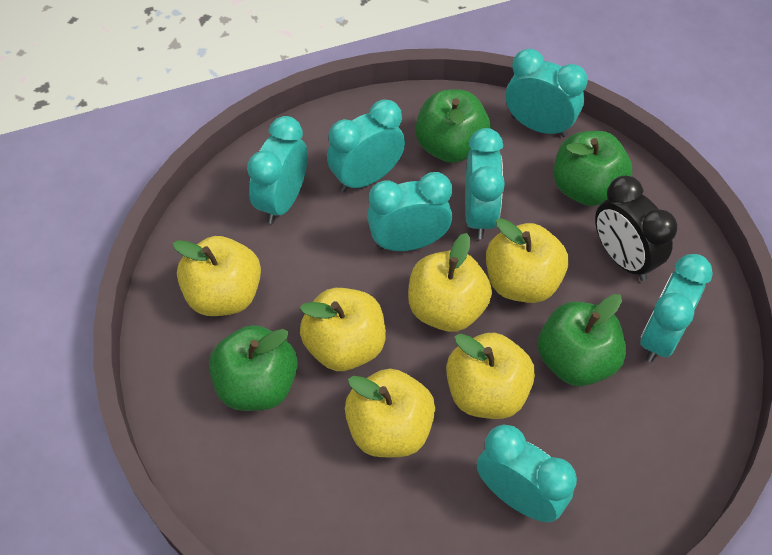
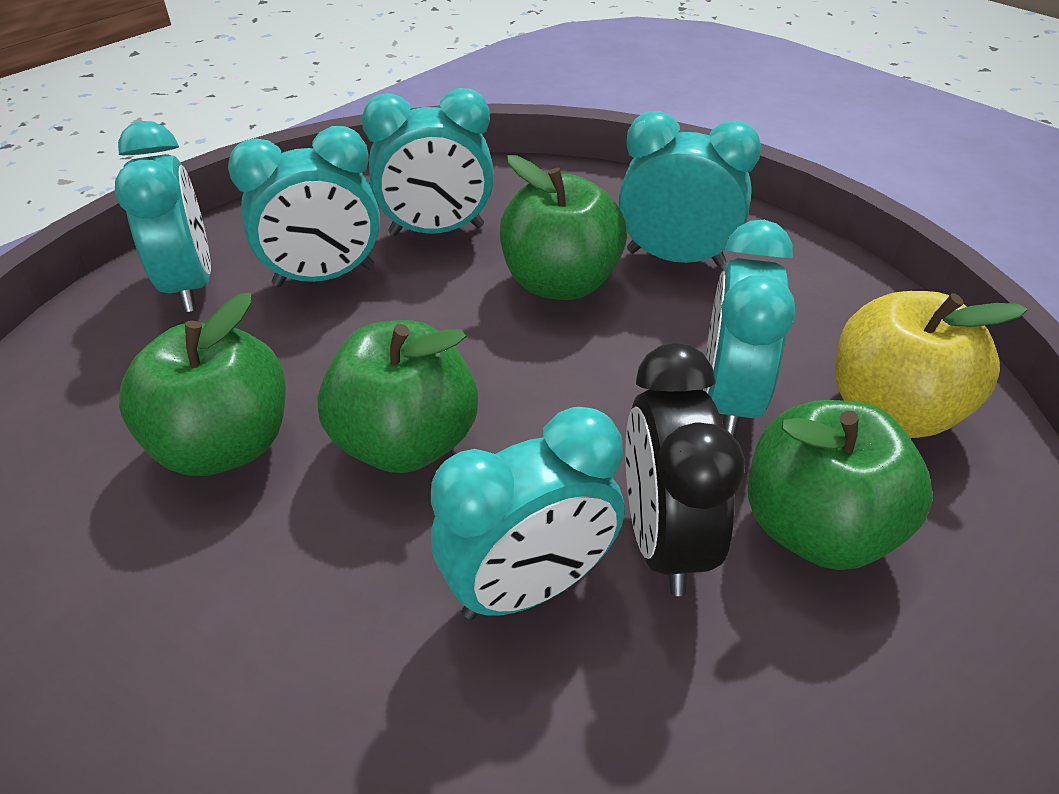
turquoise clock: [247,116,308,224] [327,99,405,192] [367,172,452,251] [465,128,505,239] [477,425,577,522] [506,49,588,137] [640,254,713,362] = 7 -> [115,121,211,312] [228,126,380,287] [362,88,494,236] [431,407,625,620] [619,111,761,267] [703,220,795,438] = 6
yellow apple: [173,236,261,316] [299,288,386,371] [345,369,435,457] [408,233,492,332] [446,333,535,419] [486,218,569,303] = 6 -> [835,291,1027,438] = 1

